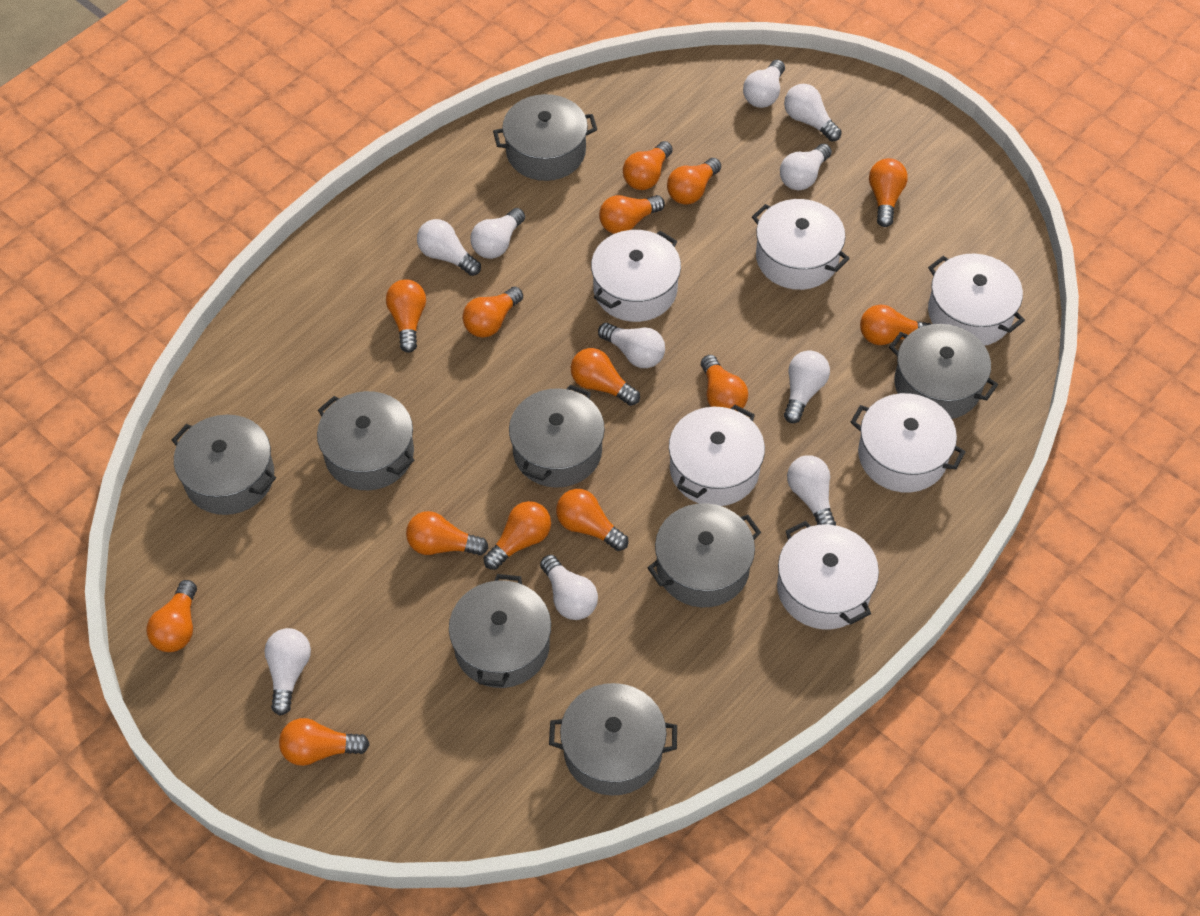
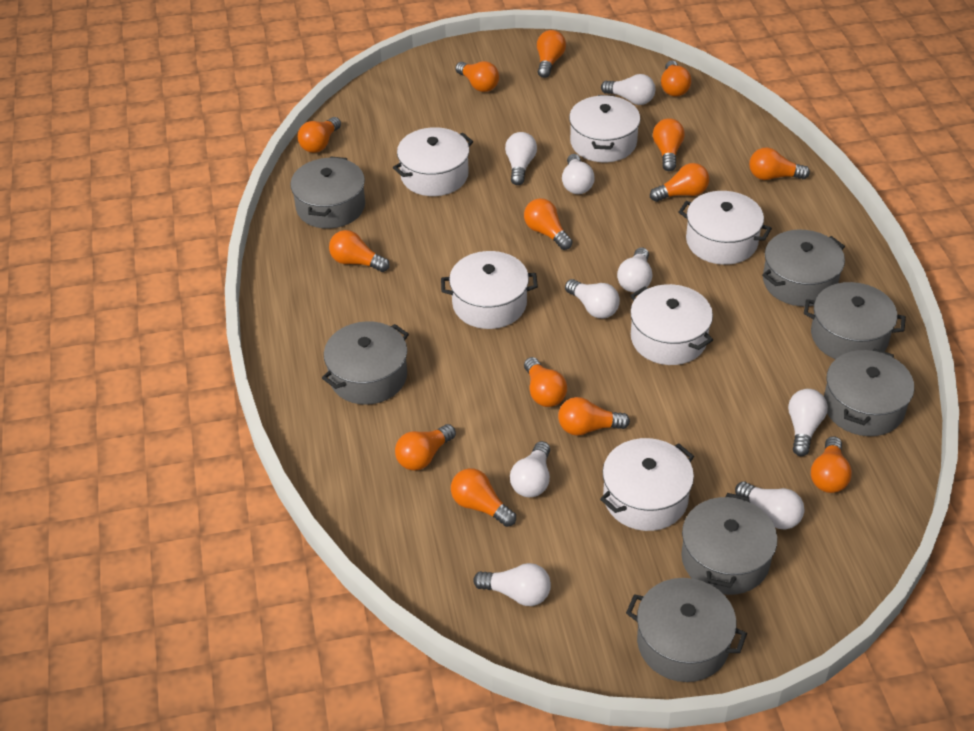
grey pot: [172,415,276,515] [317,391,414,490] [449,574,551,688] [493,94,597,181] [509,385,605,488] [549,683,677,796] [647,503,761,607] [889,324,998,419] = 8 -> [291,156,365,229] [322,321,409,405] [626,578,747,682] [681,493,777,595] [762,230,845,306] [804,282,906,359] [824,348,914,436] = 7
white light bulb: [265,628,311,715] [417,219,481,276] [471,208,525,259] [540,555,598,620] [598,323,665,368] [743,60,785,108] [780,144,832,190] [784,84,842,142] [784,350,830,423] [787,455,836,525] = 10 -> [473,563,551,606] [505,132,537,185] [510,441,550,497] [562,154,595,194] [565,279,620,318] [601,74,655,105] [617,247,652,292] [735,481,804,529] [788,389,828,456] = 9

